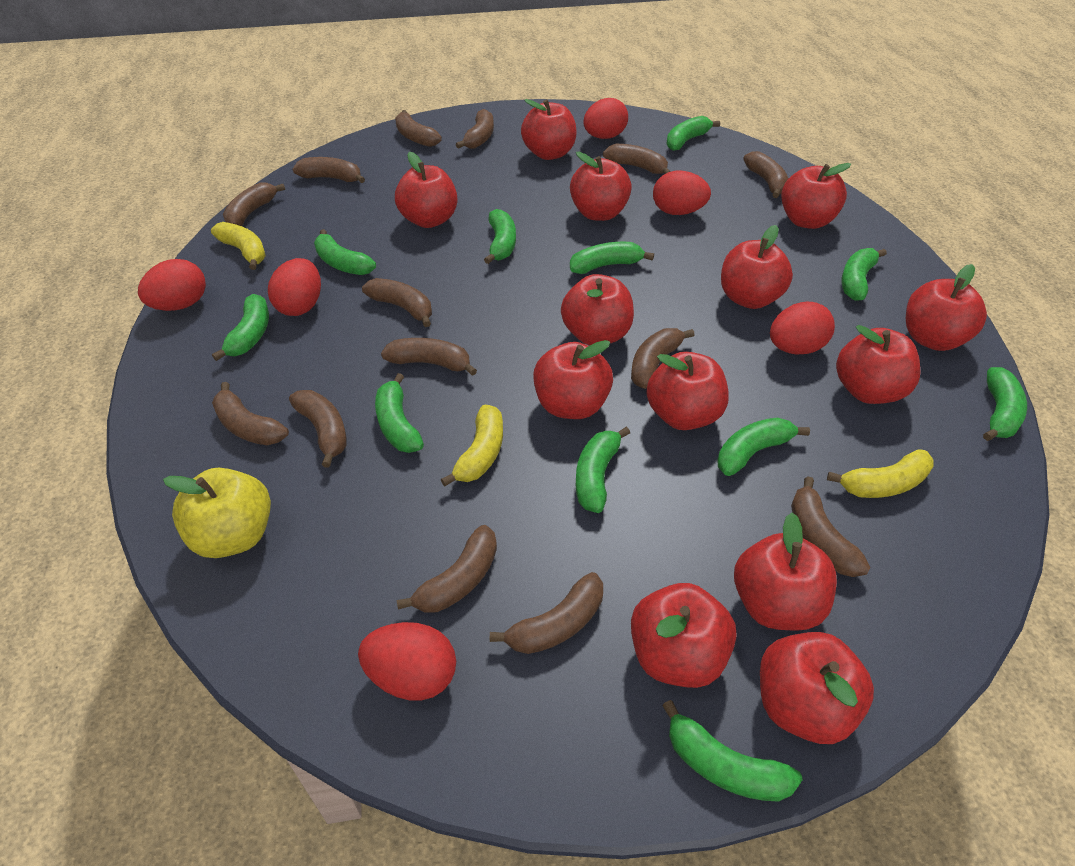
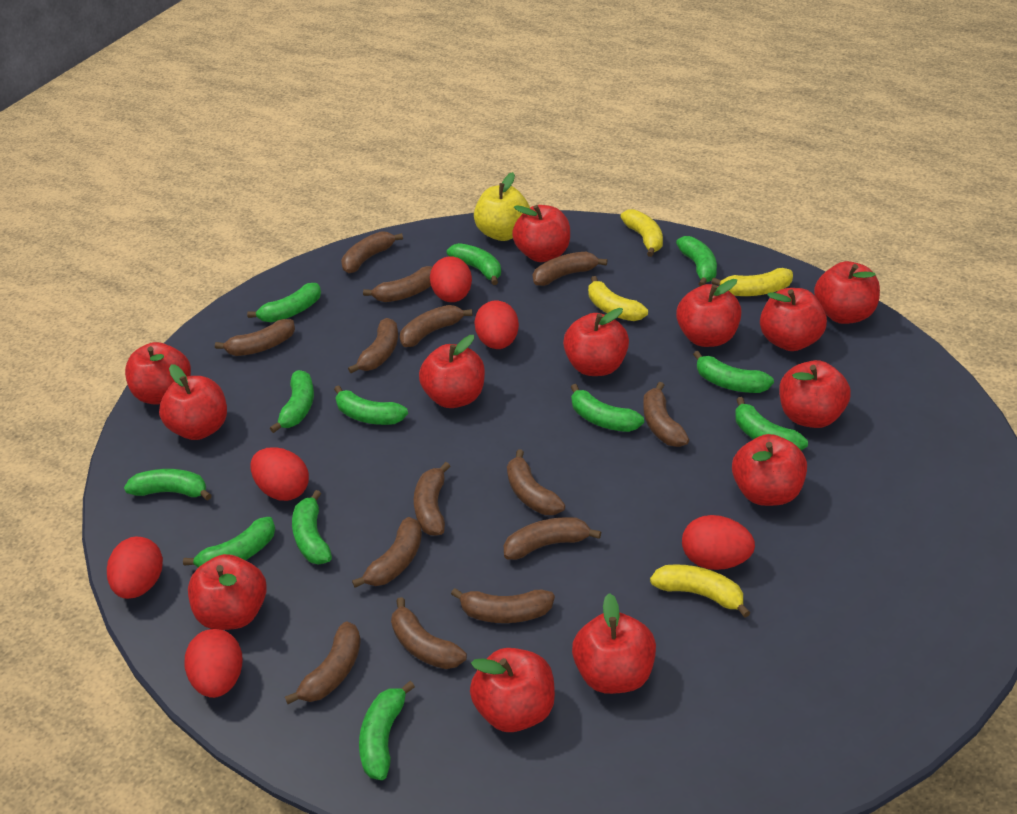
green banana: [212,294,269,361] [314,229,376,275] [375,373,424,453] [484,209,516,264] [570,242,654,274] [576,427,630,513] [662,700,802,802] [666,116,720,151] [717,418,810,476] [842,248,887,301] [983,367,1027,441] = 11 -> [124,469,212,500] [183,517,275,568] [247,283,321,322] [270,370,314,433] [292,490,332,564] [334,385,408,425] [359,681,415,780] [447,243,501,285] [571,384,644,432] [676,236,717,286] [693,351,774,393] [735,397,808,450] = 12
yellow banana: [211,222,266,270] [441,405,503,486] [827,450,934,498] = 3 -> [588,276,648,321] [620,209,663,257] [650,564,751,617] [711,268,793,296] = 4

